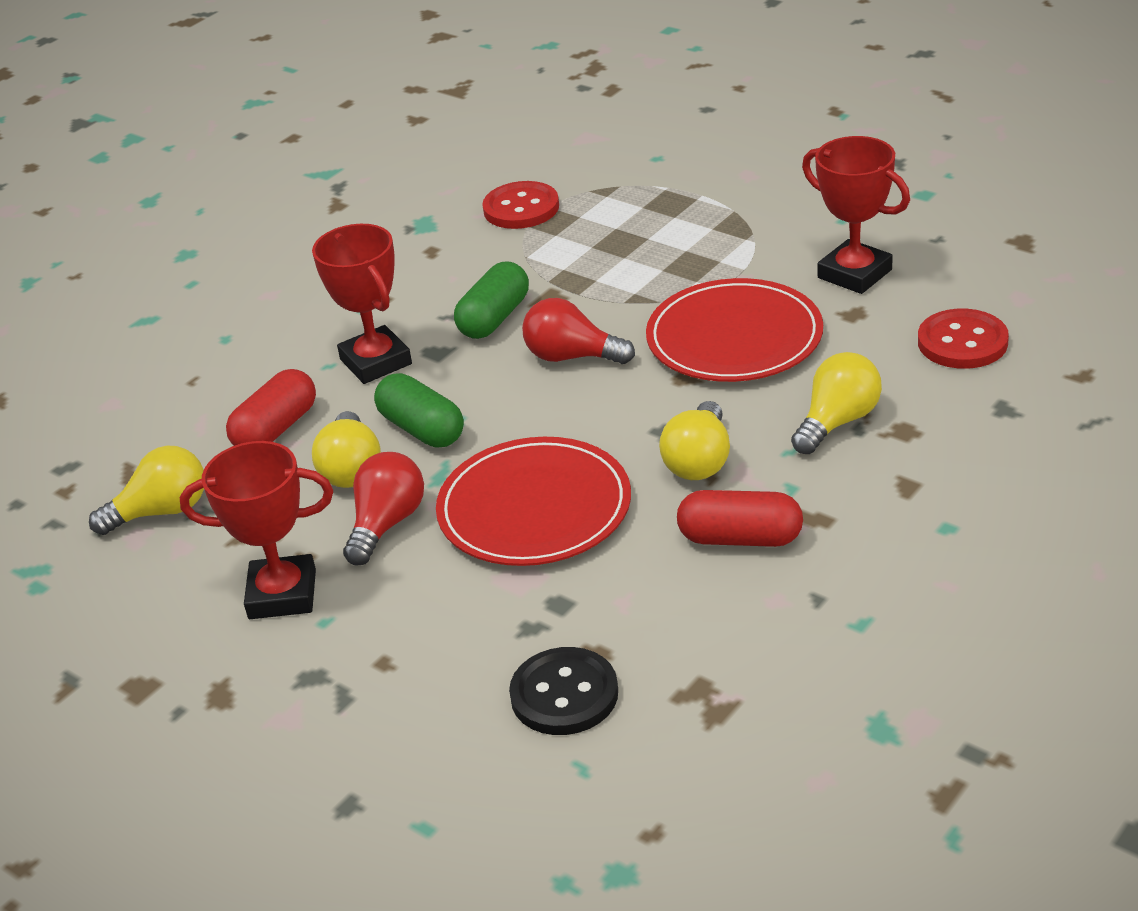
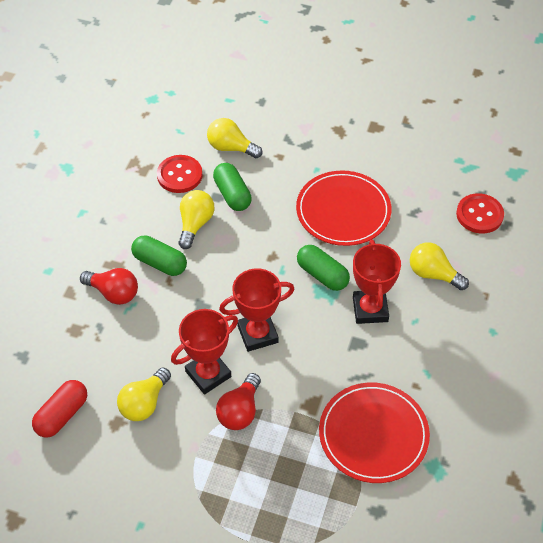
black button: [509,647,618,735] = 1 -> none = 0
green capsule: [374,373,464,448] [454,262,529,339] = 2 -> [131,235,187,276] [213,163,252,211] [297,245,350,291] = 3
red capsule: [226,369,316,446] [677,490,803,547] = 2 -> [32,380,87,437] = 1

